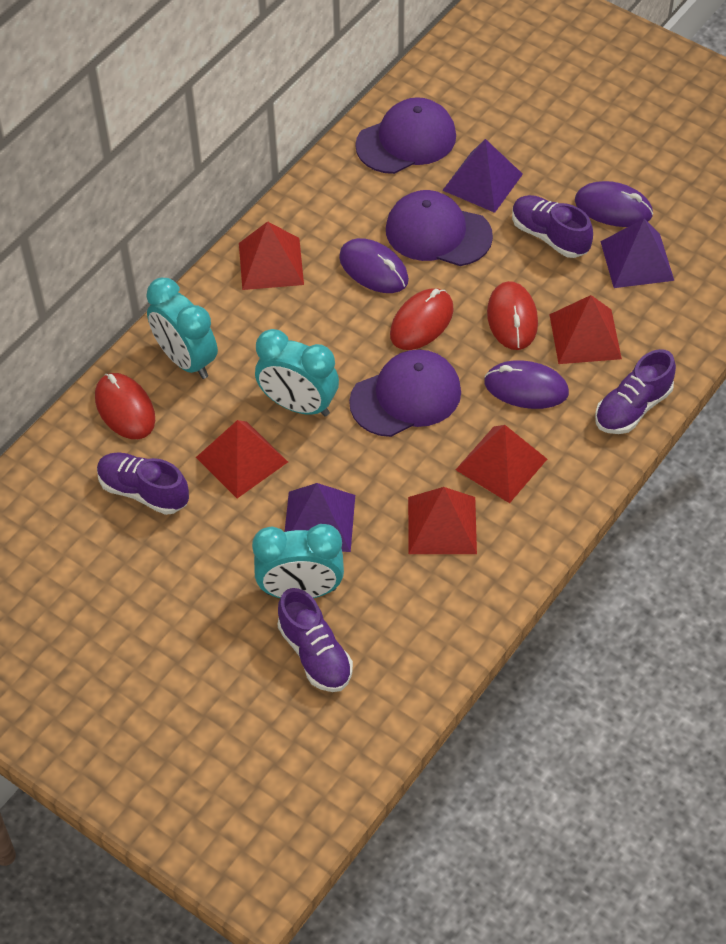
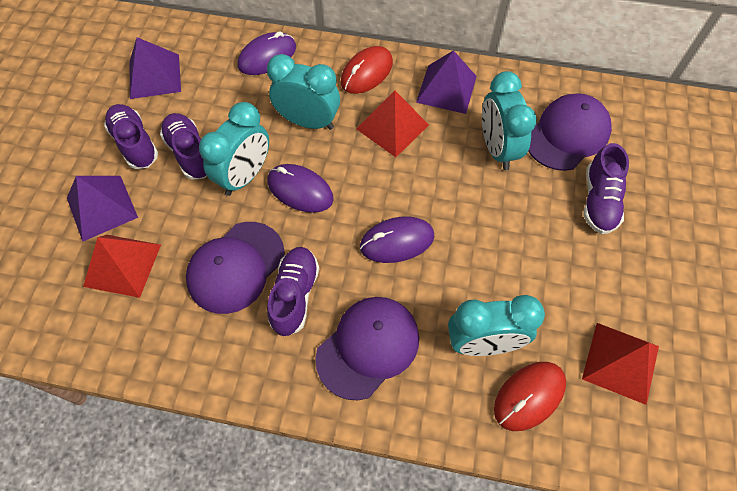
red mouse: [95,373,155,439] [390,288,454,350] [487,281,538,350] = 3 -> [341,46,393,94] [494,362,566,431] = 2
red pyramid: [196,420,288,498] [239,221,304,290] [408,487,477,554] [456,425,547,503] [549,295,622,364] = 5 -> [83,235,161,298] [356,90,429,157] [582,323,659,405] = 3
turquoise clock: [146,278,218,379] [252,524,344,598] [255,329,339,416] = 3 -> [199,102,269,196] [267,54,340,130] [448,295,545,356] [482,71,537,170] = 4

